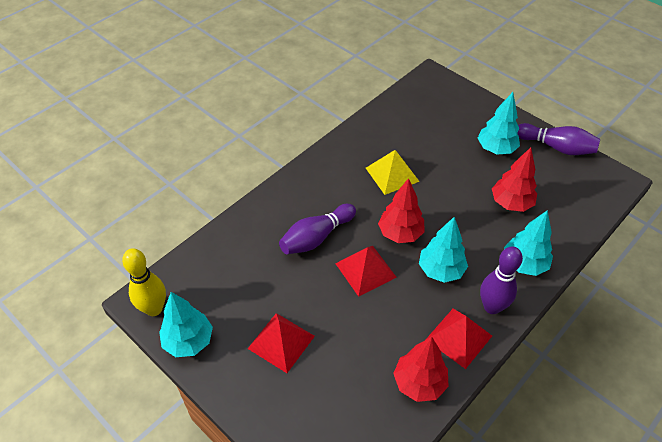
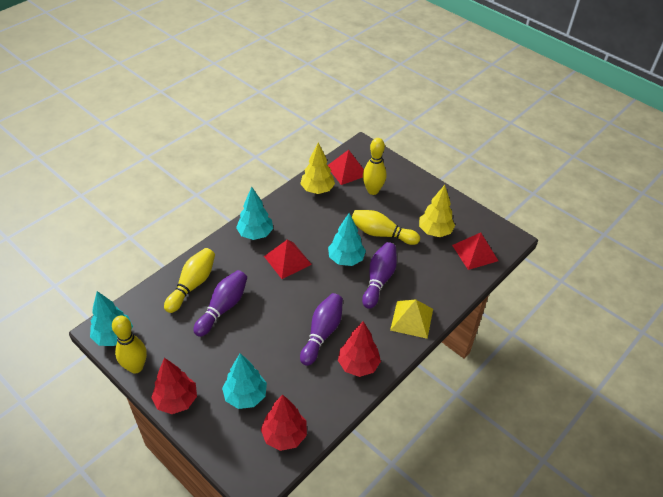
yellow bowling pin: [122,248,166,316] = 1 -> [112,316,147,374] [164,248,215,313] [352,210,420,245] [363,138,386,195] = 4
yellow tree: none = 0 -> [300,142,335,194] [419,185,455,237] = 2

